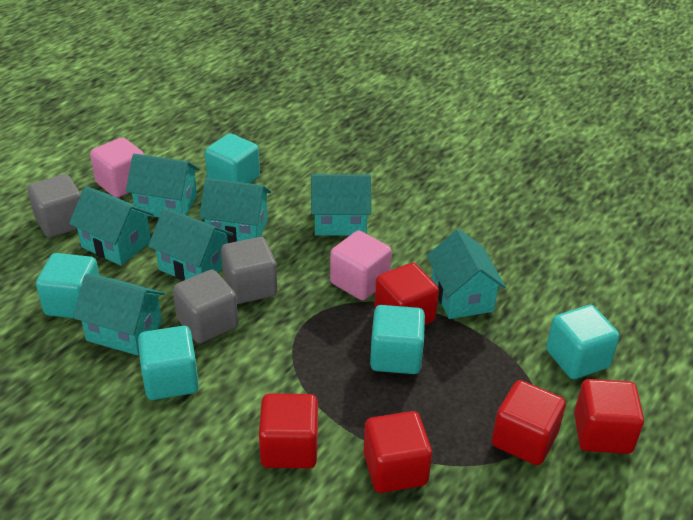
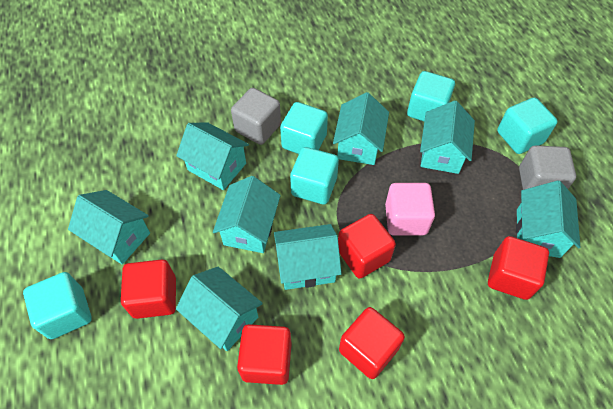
grey cube: [28,174,81,238] [173,270,238,343] [221,237,277,304] = 3 -> [231,88,281,145] [519,145,576,190] = 2
pink cube: [90,137,144,198] [330,231,392,300] = 2 -> [385,183,435,236] = 1
turquoise house: [69,186,154,266] [73,274,165,356] [126,154,199,217] [148,208,233,281] [199,178,271,243] [311,174,371,236] [427,229,506,319] = 7 -> [68,190,150,265] [176,122,249,190] [176,267,263,351] [213,176,281,253] [274,224,342,290] [333,92,389,165] [420,100,475,174] [516,181,581,258] = 8

